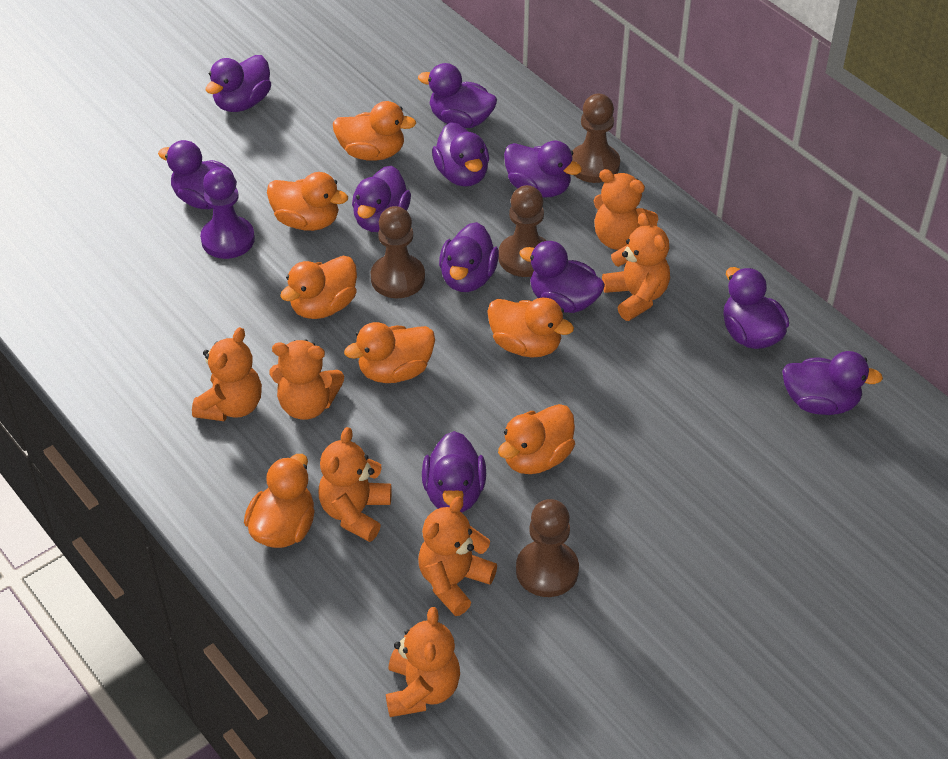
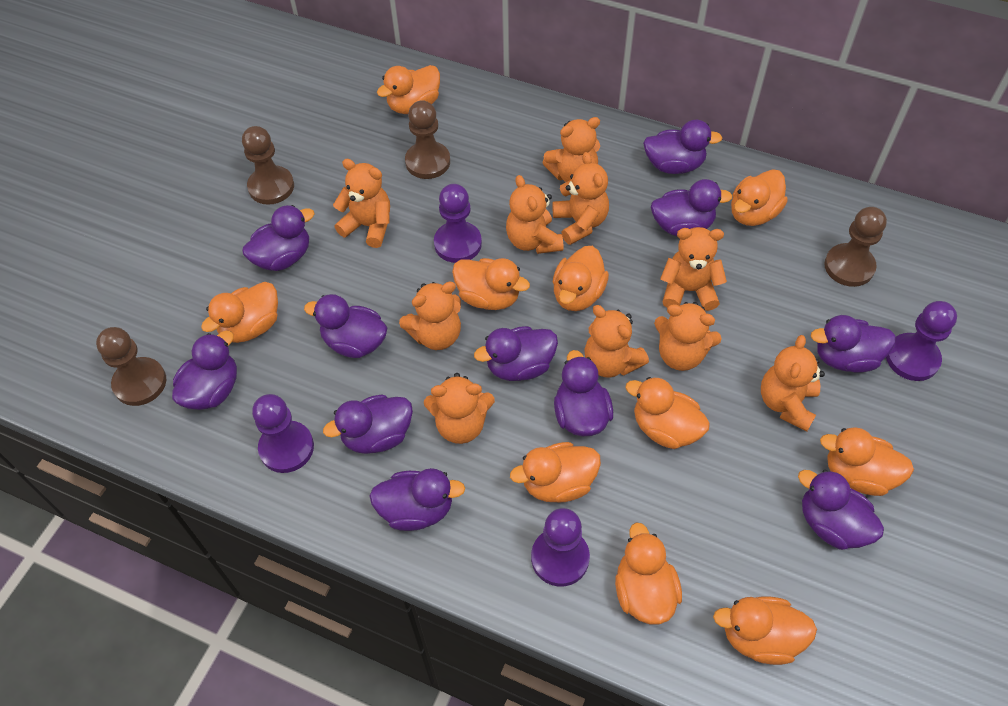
orange duck: [244,454,315,548] [267,172,348,231] [280,256,357,319] [333,101,416,161] [344,322,435,383] [487,298,574,358] [498,404,575,474] = 7 -> [201,282,278,343] [377,65,440,114] [452,258,530,310] [510,442,601,503] [553,246,609,311] [615,522,682,624] [625,377,710,449] [713,596,817,665] [731,169,788,226] [820,427,914,496] = 10
orange teddy bear: [192,327,262,421] [269,340,344,420] [318,427,392,542] [386,607,460,717] [418,497,497,616] [594,169,658,250] [602,213,670,321] = 7 -> [333,159,390,248] [399,281,461,350] [424,373,495,444] [506,175,563,254] [542,117,600,182] [552,152,609,245] [584,305,649,378] [654,302,722,371] [660,227,727,311] [761,335,825,431] = 10
purple pawn: [200,167,255,259] = 1 -> [252,394,314,473] [434,184,482,263] [531,508,590,586] [886,301,957,381] = 4

